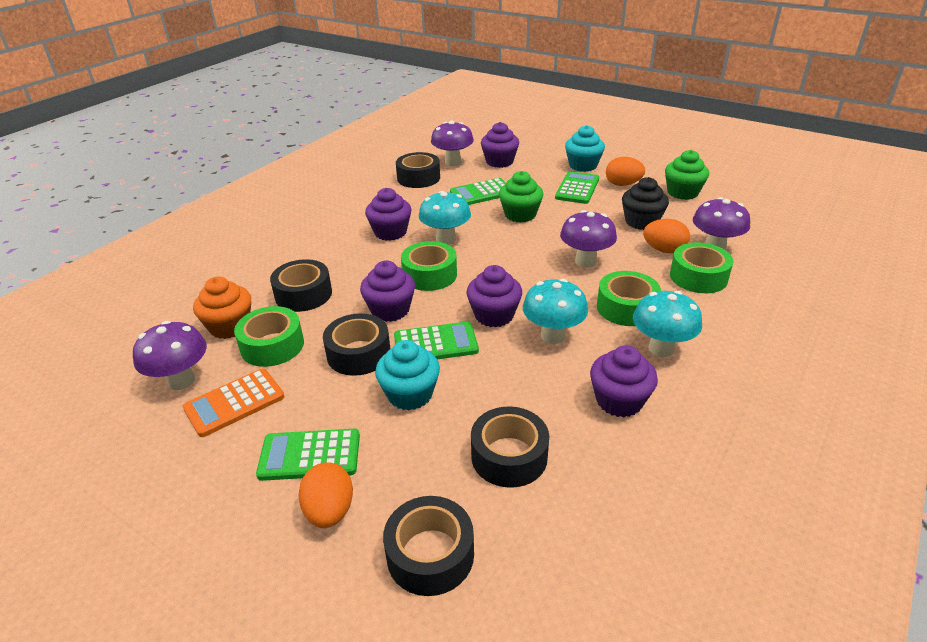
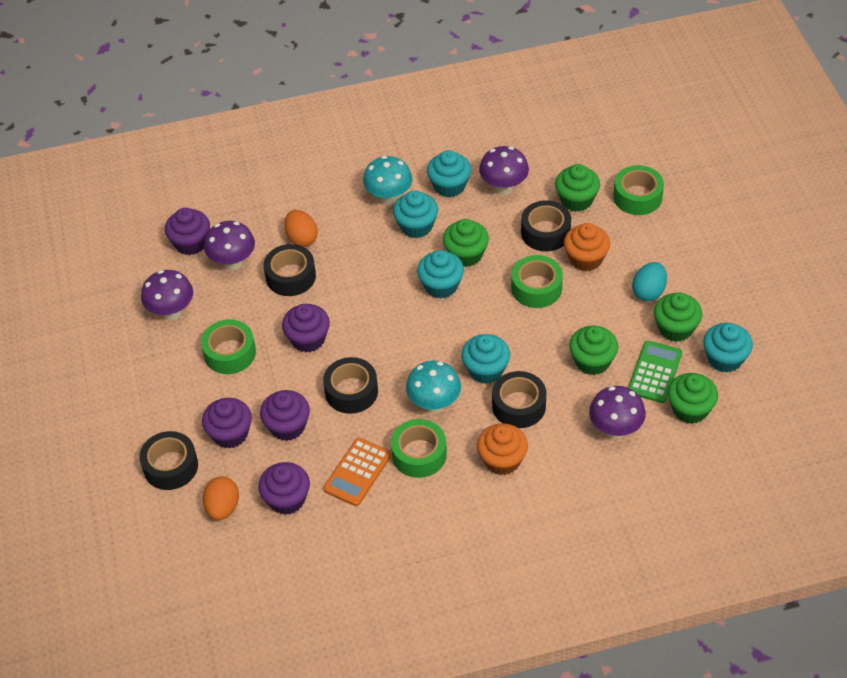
black cupcake: [622,177,669,230] = 1 -> none = 0
green calculator: [256,429,360,481] [394,322,479,359] [450,178,506,205] [555,171,599,204] = 4 -> [628,340,682,403] = 1
green cupcake: [499,171,543,223] [665,150,709,200] = 2 -> [443,219,489,267] [555,164,600,212] [569,326,618,375] [654,292,702,342] [668,373,718,424] = 5
orange cupcake: [193,276,251,339] = 1 -> [477,423,528,475] [564,223,610,271] = 2
orange egg: [298,462,353,528] [606,157,645,186] [643,219,690,253] = 3 -> [203,476,239,520] [284,210,318,247] = 2
turquoise cupcake: [375,340,440,410] [565,125,605,172] = 2 -> [393,191,438,238] [417,250,464,299] [427,150,471,197] [461,334,510,384] [703,323,753,373] = 5
turquoise egg: none = 0 -> [632,262,667,301] = 1
turquoise mushroom: [419,191,471,245] [523,279,588,344] [633,291,702,357] = 3 -> [363,156,413,205] [406,361,461,413] = 2

